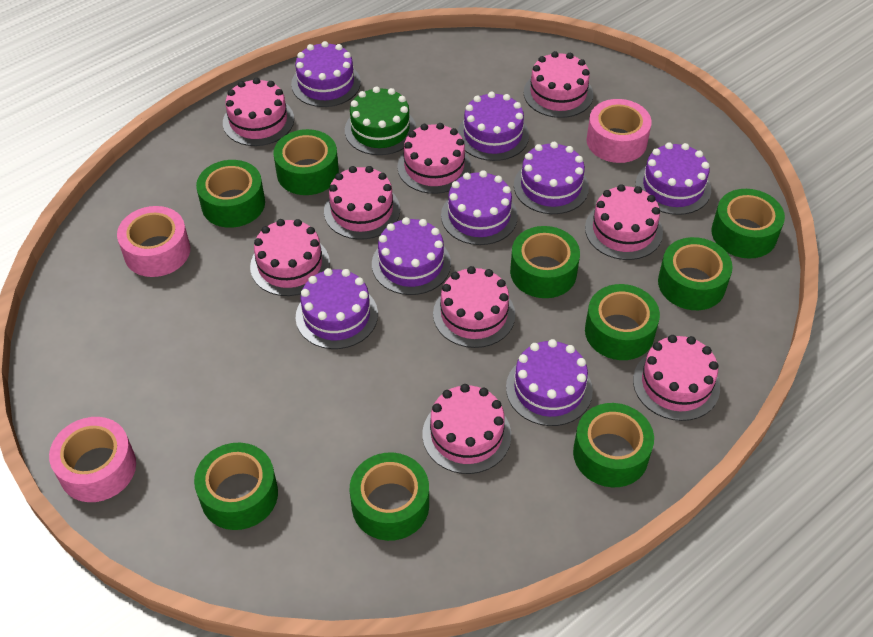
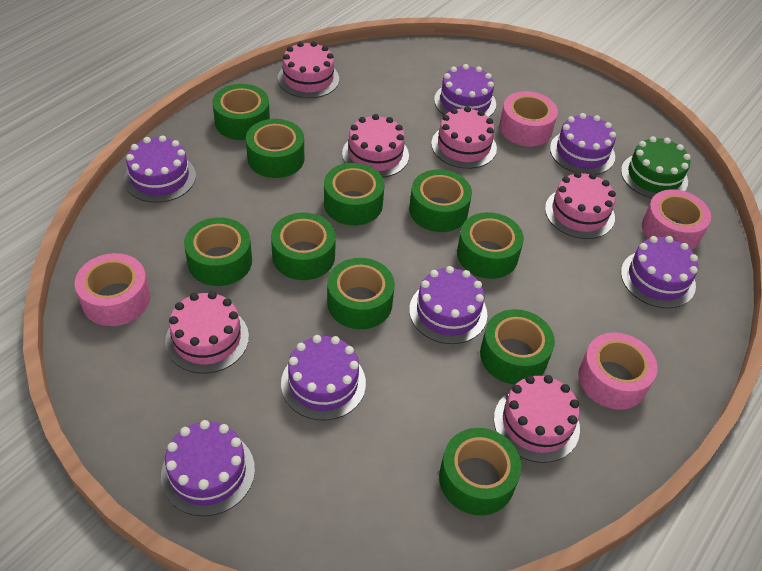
green tape: [194,443,278,530] [196,160,265,228] [273,129,339,195] [350,452,429,541] [510,226,580,298] [573,403,654,487] [585,284,660,360] [658,237,733,310] [711,189,785,259] = 9 -> [184,217,252,286] [213,84,270,140] [246,119,304,178] [271,212,336,280] [324,163,385,225] [327,258,395,329] [409,169,472,232] [439,428,522,515] [457,212,524,279] [480,309,555,385] = 10
pink cake: [223,78,294,146] [250,219,330,296] [324,166,400,240] [397,123,471,194] [422,384,511,474] [433,266,515,348] [524,51,593,118] [585,184,663,260] [633,335,720,421] = 9 -> [165,291,249,374] [278,41,339,98] [342,114,409,178] [431,106,497,169] [494,375,580,463] [545,172,616,239] = 6
pink tape: [49,417,136,502] [117,206,190,277] [587,99,652,163] = 3 -> [75,253,150,326] [499,91,558,146] [578,332,658,410] [642,190,711,250] = 4
purple cake: [291,41,361,107] [296,268,378,349] [372,217,451,295] [441,170,518,245] [458,92,529,161] [506,339,593,426] [514,142,589,214] [636,142,711,215] = 8 -> [124,135,196,203] [161,420,255,516] [281,335,366,420] [409,266,487,344] [434,64,496,117] [550,113,616,175] [621,236,698,308] = 7

